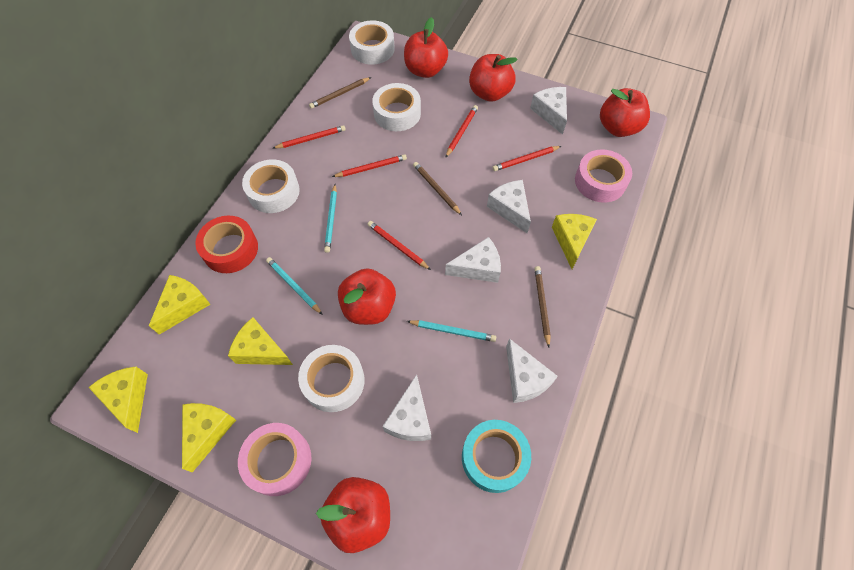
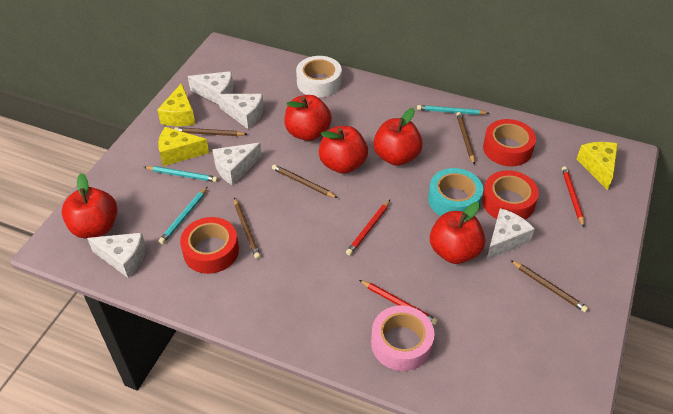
brown pencil: [309,77,371,109] [413,162,462,215] [534,266,551,347] = 3 -> [174,127,247,136] [234,198,261,259] [272,164,338,198] [456,112,475,165] [510,260,588,312] = 5
pink tape: [238,423,312,496] [575,149,632,203] = 2 -> [371,306,434,371] = 1
red pencil: [273,125,346,149] [332,154,407,177] [367,221,431,270] [445,105,478,158] [492,146,561,171] = 5 -> [346,200,390,256] [359,280,438,325] [562,166,584,227] = 3
red tape: [195,216,258,273] = 1 -> [180,217,239,274] [482,170,539,220] [483,119,536,166] = 3
white tape: [242,159,300,213] [298,345,365,412] [349,20,395,65] [372,83,421,131] = 4 -> [296,56,342,97] = 1
yellow cheese: [88,367,148,433] [149,275,210,335] [182,403,236,473] [228,317,293,365] [552,214,597,269] = 5 -> [157,83,195,126] [158,127,209,166] [577,142,618,190] = 3

